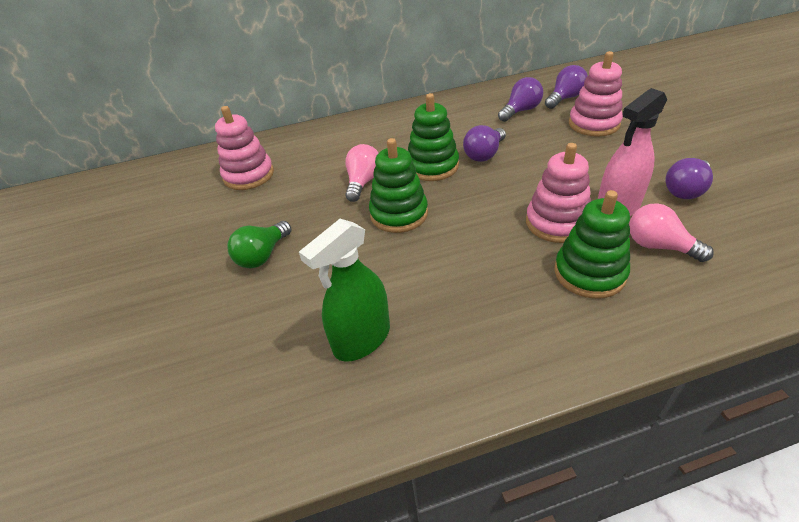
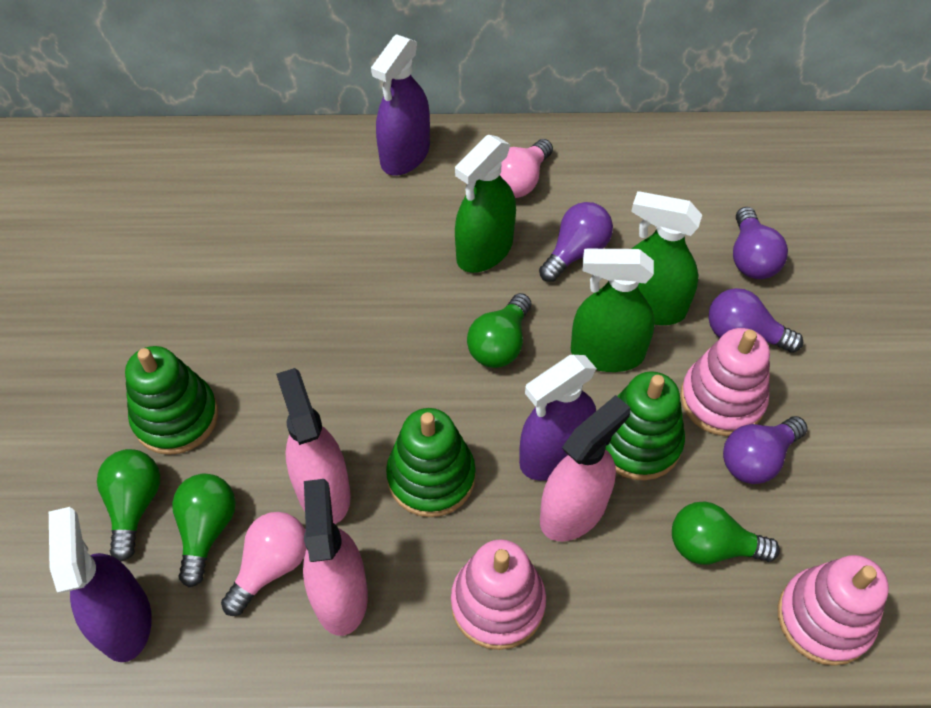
green light bulb: [227,221,292,268] = 1 -> [97,449,160,562] [172,474,236,587] [467,293,531,368] [672,501,780,564] = 4
green spray bottle: [299,219,390,362] = 1 -> [455,135,516,273] [571,249,655,372] [631,191,702,325] = 3
pink spray bottle: [598,88,667,216] = 1 -> [276,368,351,524] [303,479,368,636] [540,395,630,541] = 3
purple spray bottle: none = 0 -> [49,507,152,662] [371,34,430,175] [519,355,597,481] = 3

